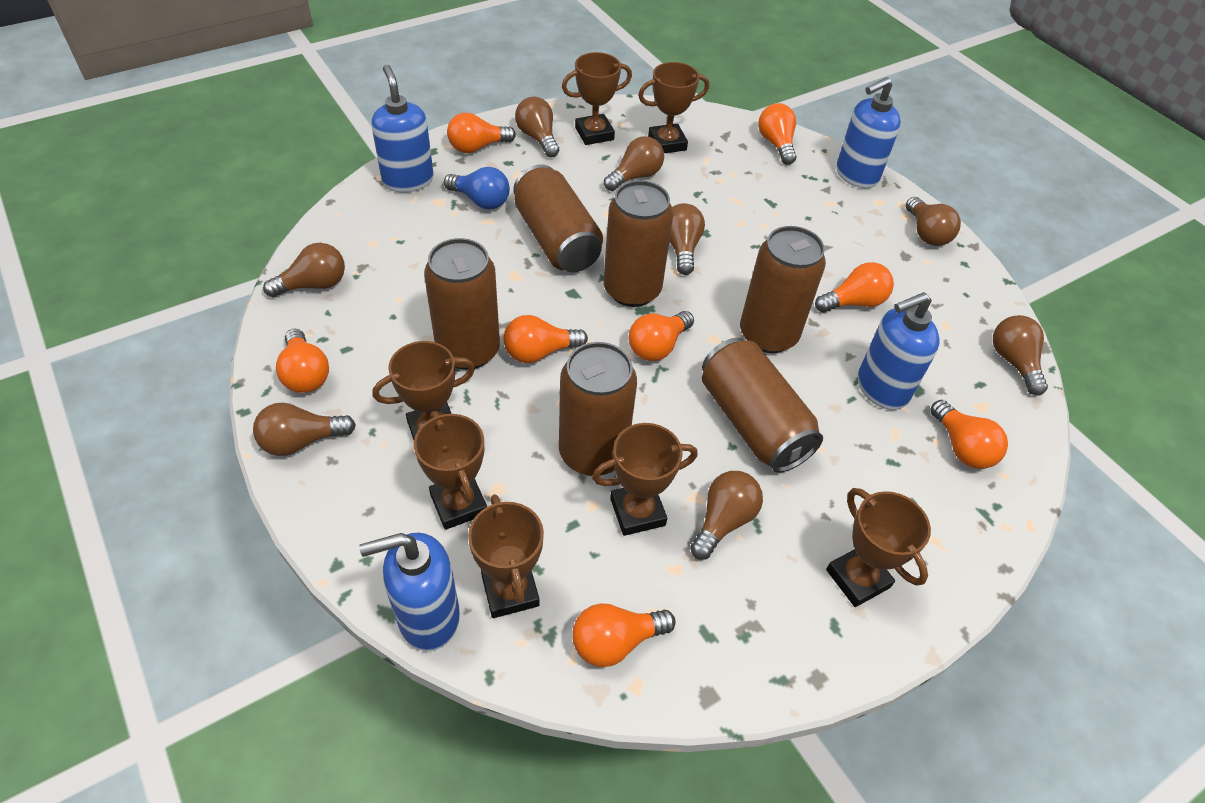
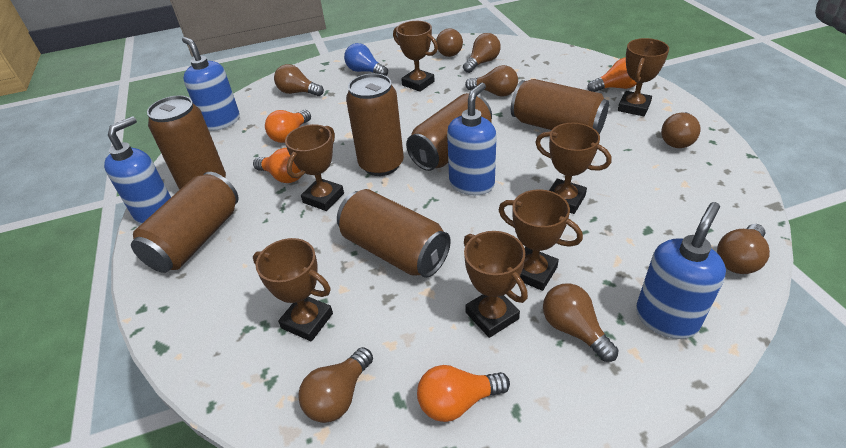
orange light bulb: [276,329,329,393] [447,113,516,153] [503,315,588,363] [573,603,676,667] [629,311,694,361] [758,103,796,165] [815,262,894,313] [930,400,1008,469] = 8 -> [253,148,301,183] [265,110,311,143] [417,365,510,422] [587,57,637,92] = 4

